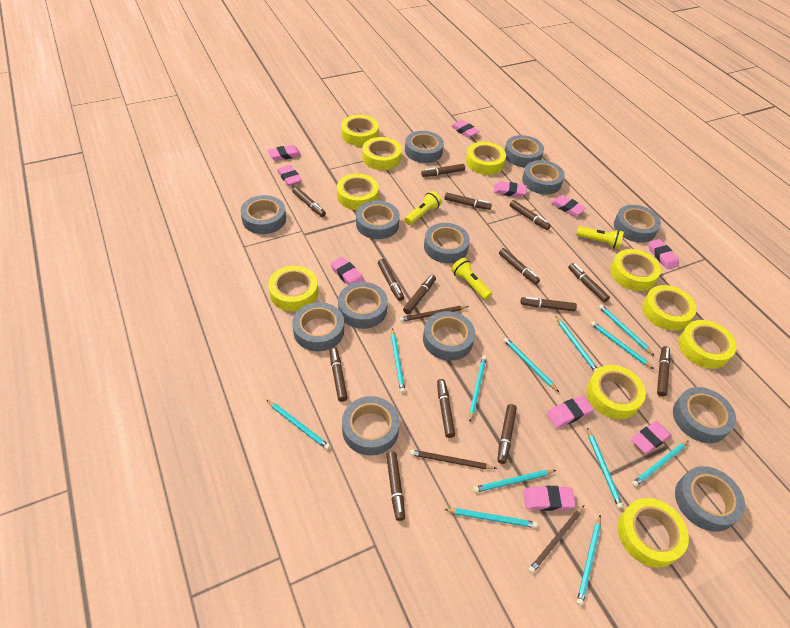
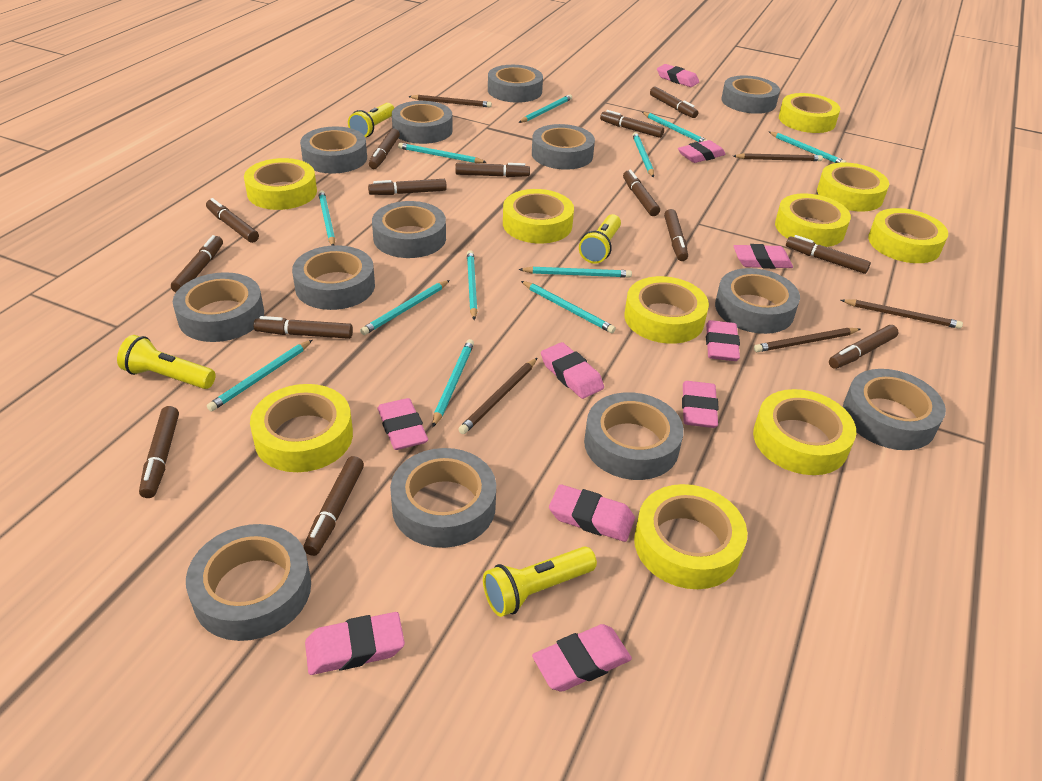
brown pencil: [399,306,469,322] [410,450,497,469] [528,505,584,574] = 3 -> [408,95,492,107] [458,358,537,434] [733,153,823,161] [754,328,861,352] [841,299,963,329] = 5
yellow flashlight: [405,191,442,225] [451,258,492,300] [576,226,624,249] = 3 -> [117,335,216,389] [348,103,394,137] [483,546,597,617] [579,214,621,264] = 4

